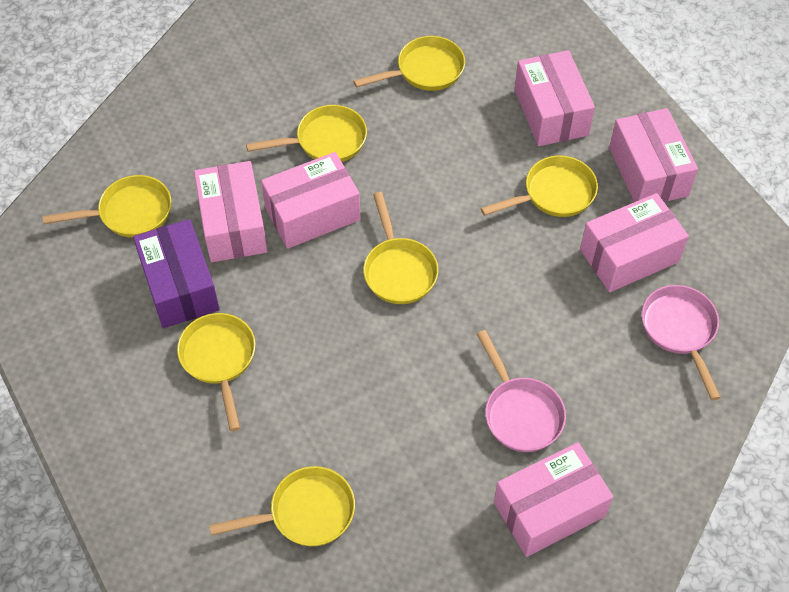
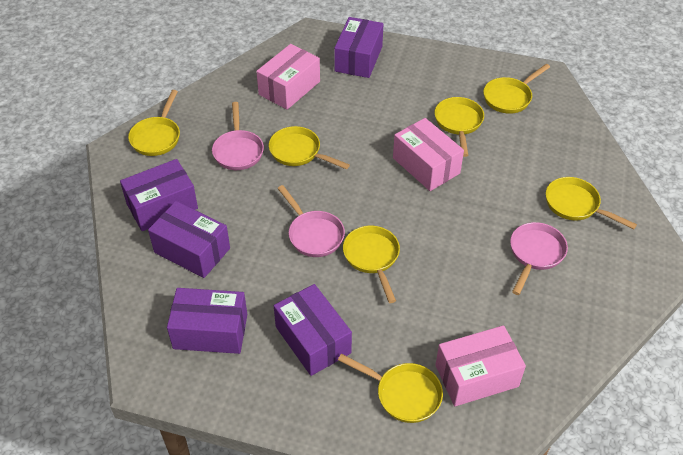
pink box: [194,161,268,262] [261,152,361,249] [494,442,613,557] [514,50,595,146] [580,193,689,292] [609,108,698,202] = 6 -> [256,44,320,110] [393,118,464,191] [435,325,526,406] = 3
pink pan: [477,330,566,452] [642,285,721,400] = 2 -> [212,102,264,170] [277,185,345,257] [510,222,568,295] = 3
purple box: [133,219,220,328] = 1 -> [120,159,198,231] [148,201,230,278] [167,288,247,354] [274,284,352,376] [334,17,383,78] = 5

